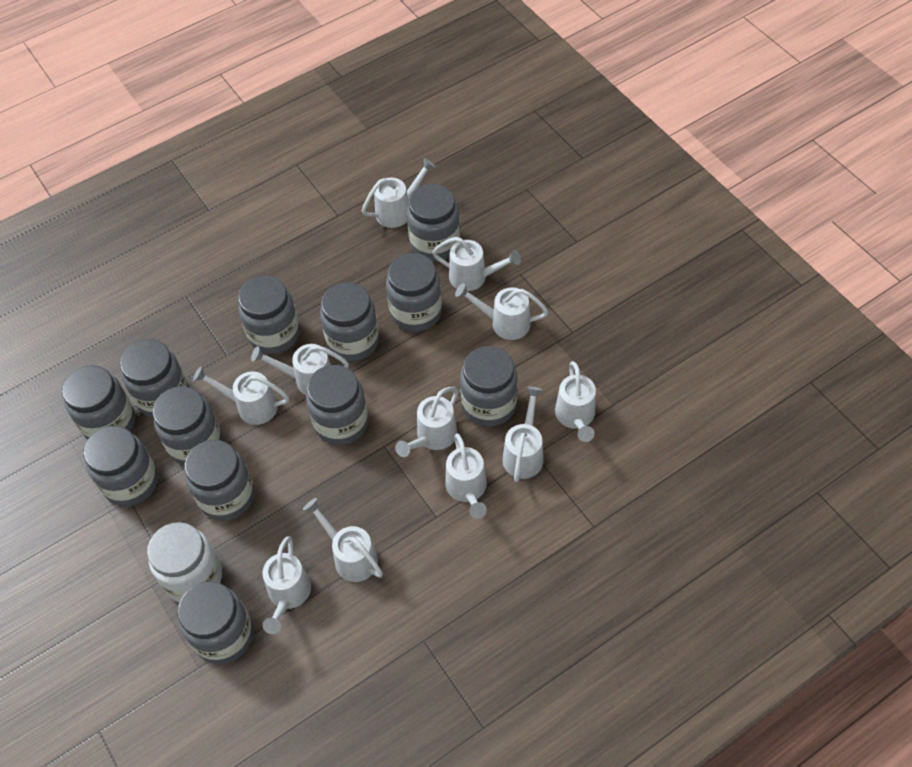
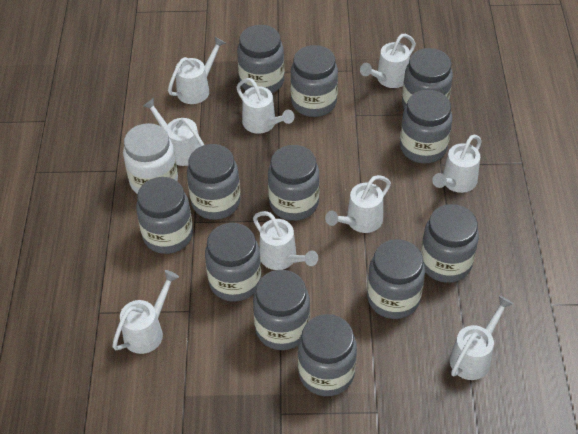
white watering can: [193,366,289,425] [251,344,349,395] [262,536,311,634] [303,498,383,582] [362,158,435,228] [395,387,459,457] [432,237,521,291] [445,433,487,519] [455,283,548,340] [503,387,544,482] [555,361,596,442] = 11 -> [112,270,179,354] [143,98,204,166] [168,37,226,104] [236,78,294,134] [253,211,318,270] [325,175,391,233] [360,34,416,88] [432,135,482,193] [450,296,513,380] = 9

